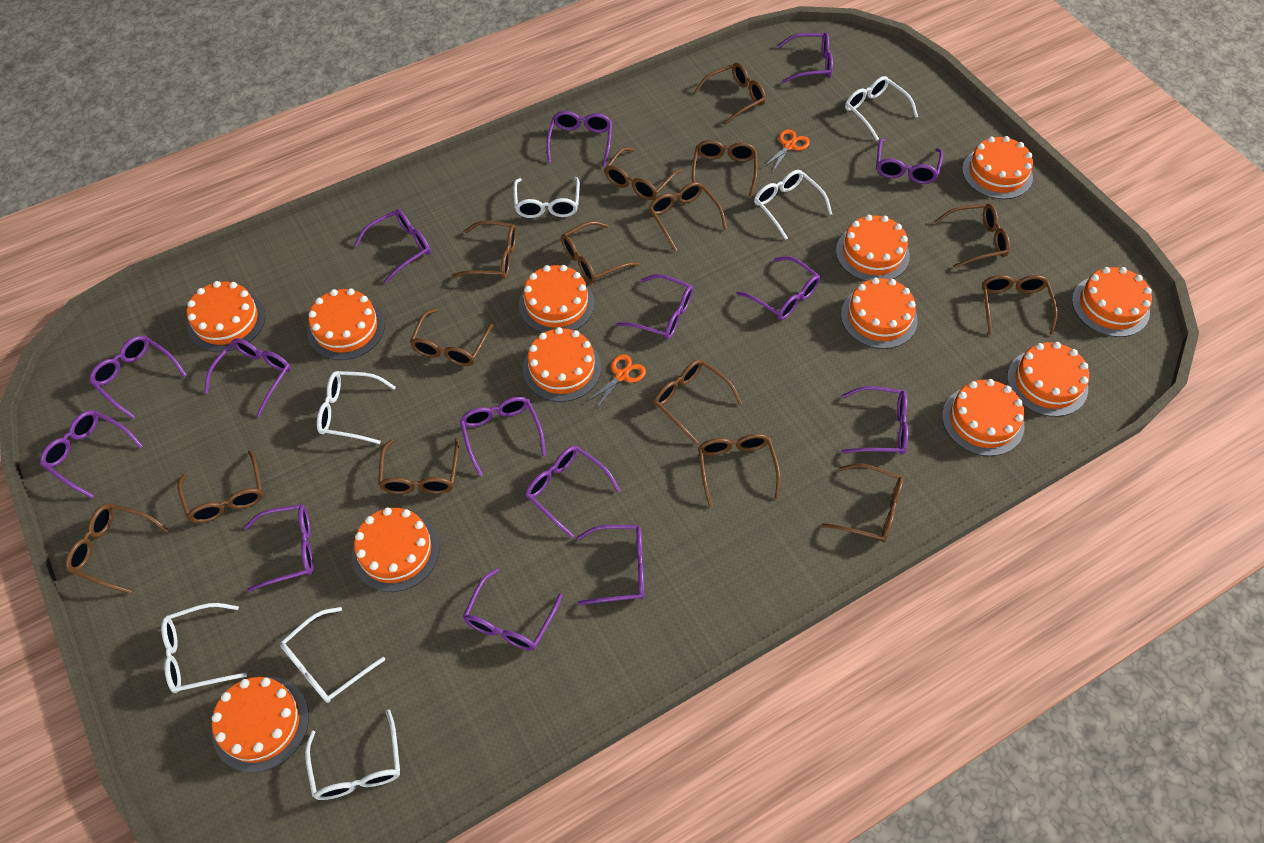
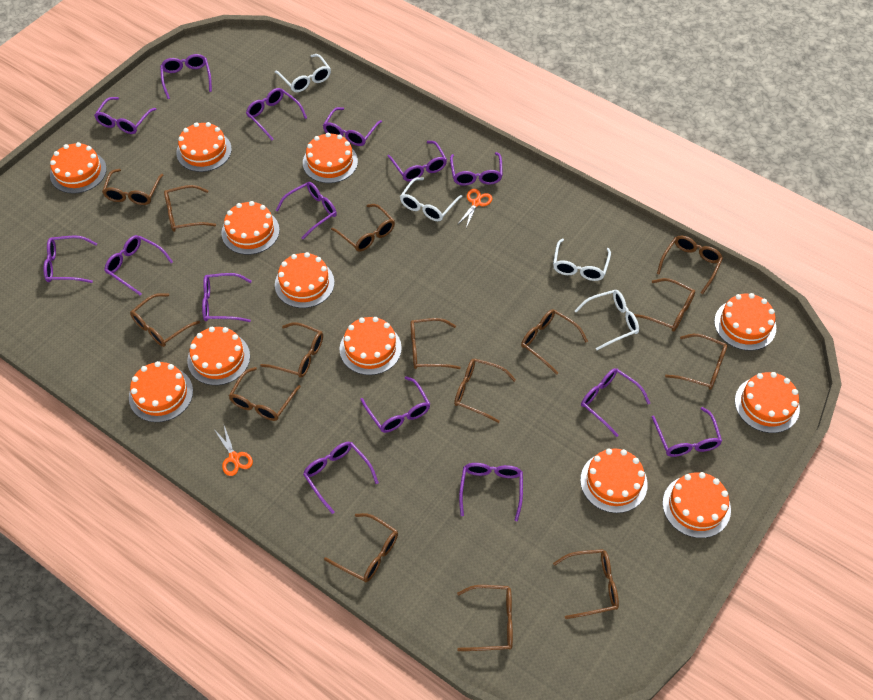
white glasses: [161,603,247,693] [280,607,385,703] [305,709,400,800] [317,371,396,444] [513,177,580,218] [754,170,832,240] [845,76,918,141] = 7 -> [275,54,331,92] [400,177,462,221] [553,238,611,281] [575,290,639,350] = 4

